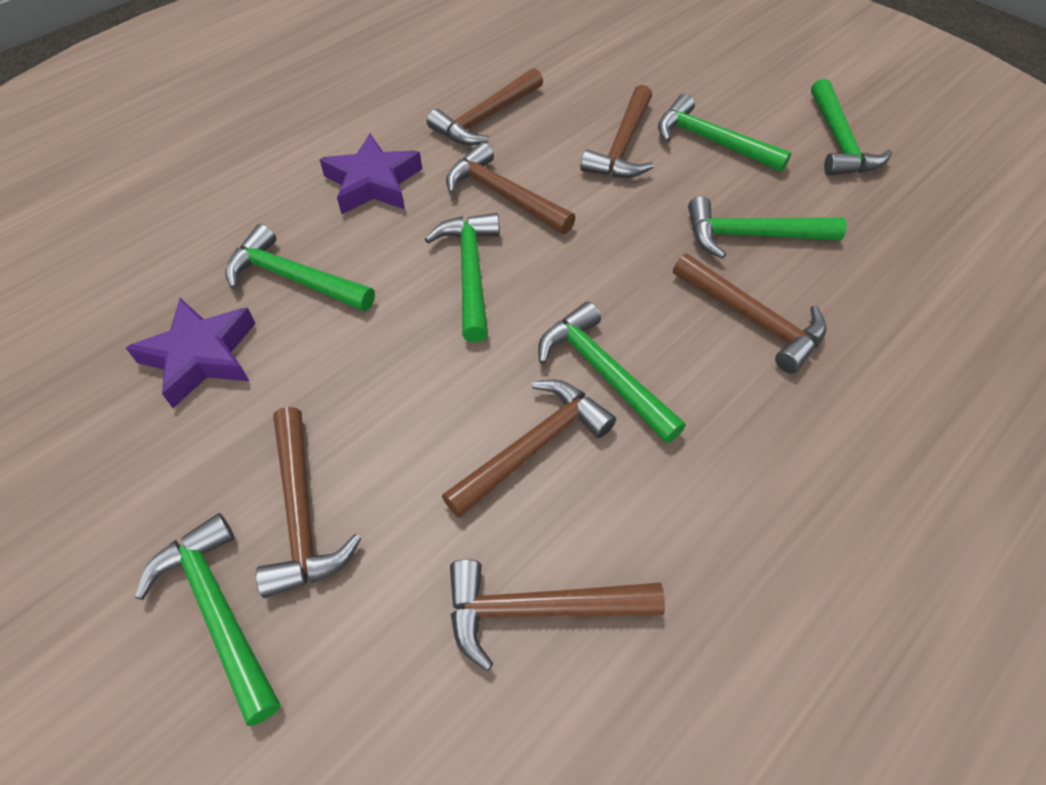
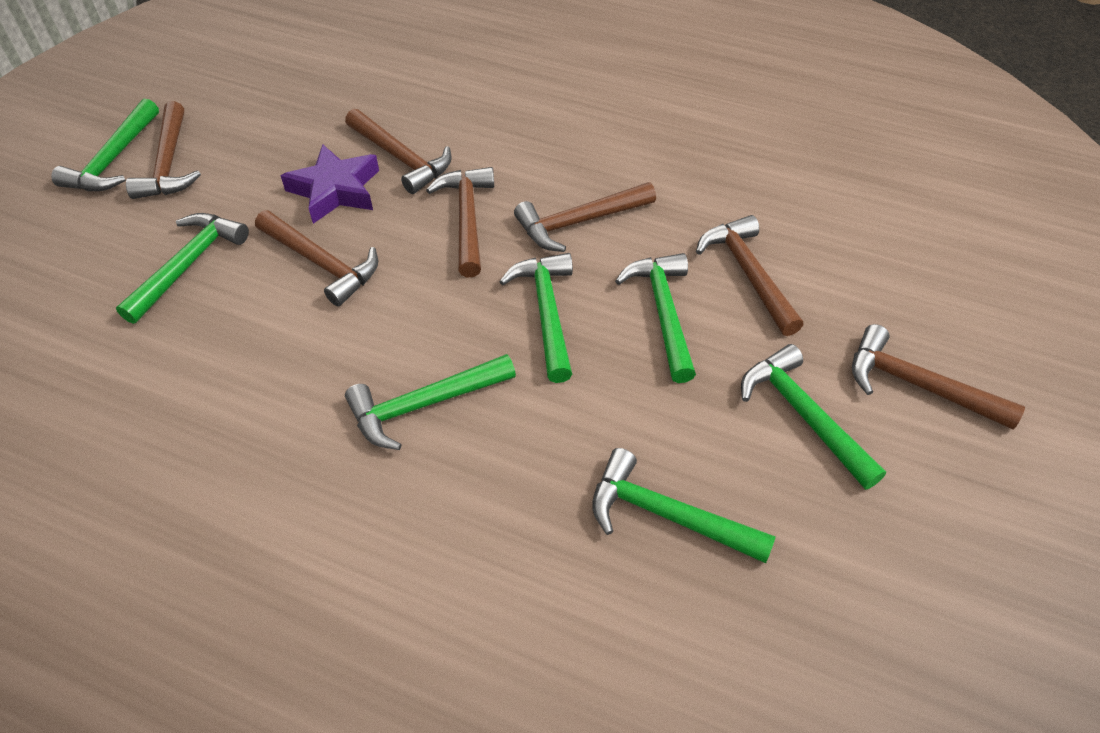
purple star: [126,298,256,408] [319,133,422,214] = 2 -> [280,144,379,224] = 1

